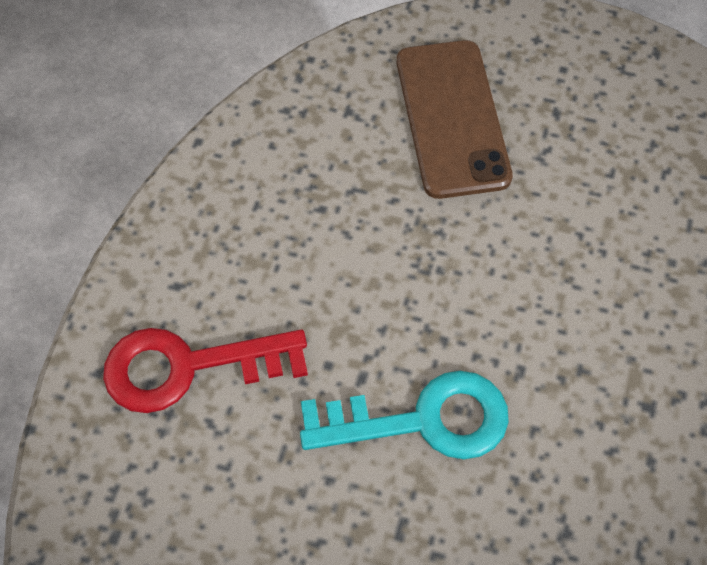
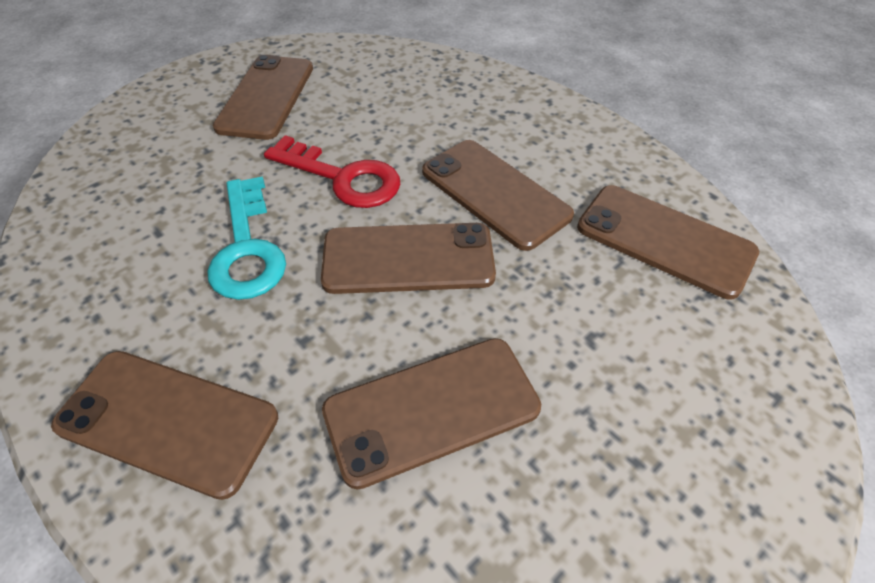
brown phone: [397,40,513,199] = 1 -> [51,351,278,500] [213,55,313,140] [321,223,496,294] [322,338,541,490] [422,140,574,251] [577,185,759,299] = 6

